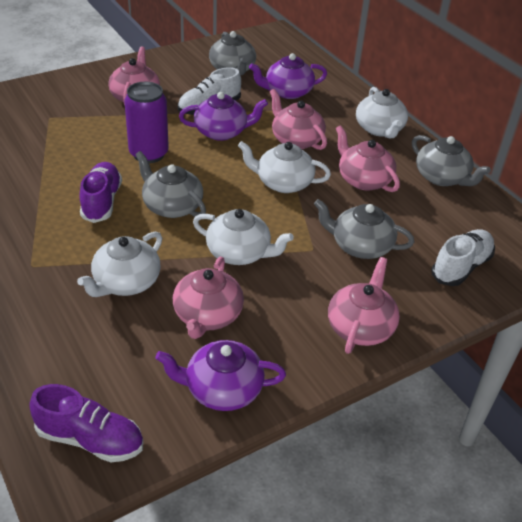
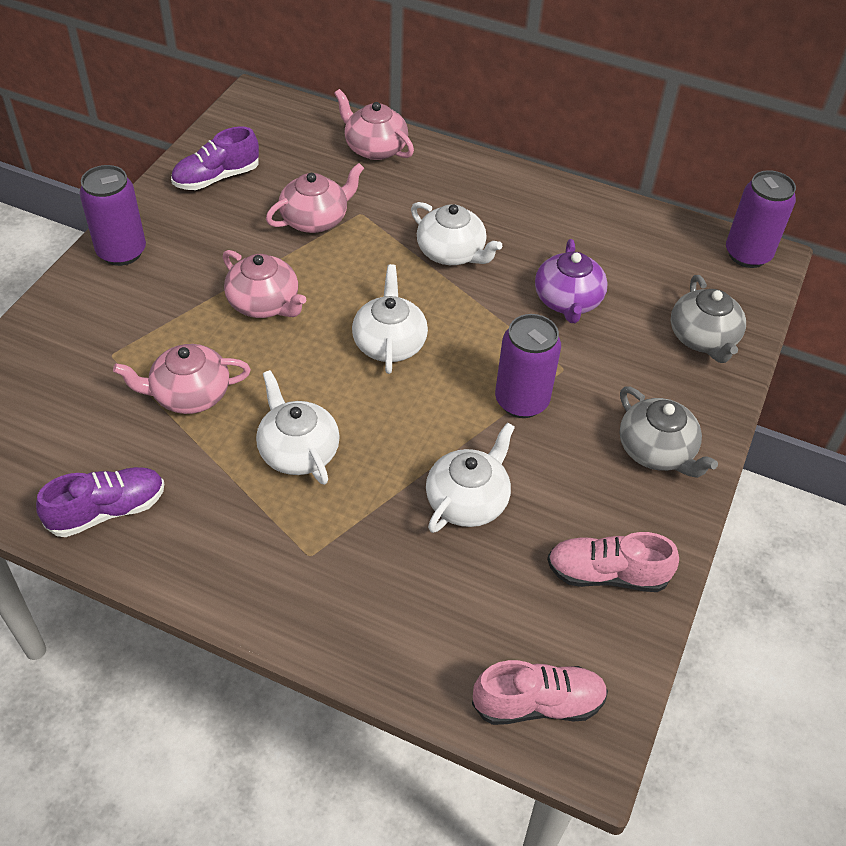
grey teapot: [135,151,206,218] [209,31,256,76] [314,199,414,259] [412,135,491,186] = 4 -> [619,386,718,478] [671,275,746,363] = 2
pink shoe: none = 0 -> [472,660,608,725] [547,532,679,592] = 2
pink teapot: [108,46,160,106] [173,257,244,339] [270,89,327,150] [328,257,400,354] [336,125,400,192] = 5 -> [113,344,251,414] [223,250,306,318] [266,163,364,233] [334,89,414,160] = 4
purple can: [124,82,169,163] = 1 -> [79,165,146,266] [495,314,561,418] [726,170,796,268] = 3
purple teapot: [155,340,286,411] [179,92,268,141] [249,53,327,99] = 3 -> [535,239,608,323] = 1
white shoe: [178,67,241,115] [431,229,495,286] = 2 -> none = 0

